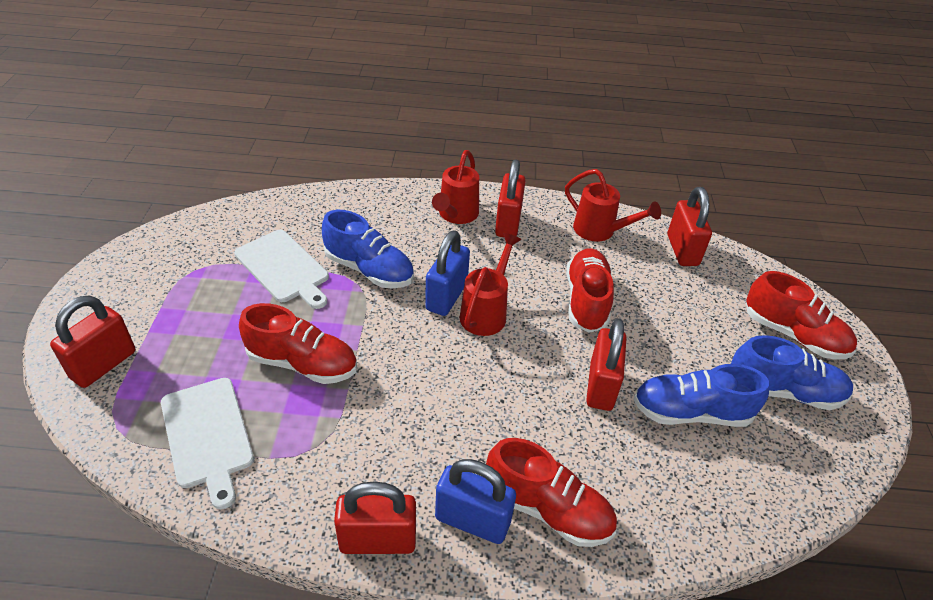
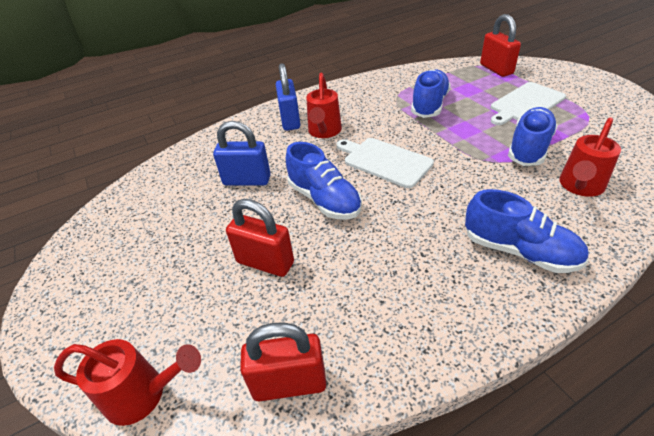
blue shoe: [322,210,414,289] [633,364,769,427] [731,335,853,410] = 3 -> [286,142,362,219] [411,70,451,118] [465,189,589,273] [508,107,558,166] = 4
red padlock: [50,295,135,388] [334,482,416,554] [495,160,526,237] [586,318,627,411] [668,187,712,266] = 5 -> [226,199,294,277] [240,322,326,402] [480,14,521,77] = 3
red shoe: [239,303,357,384] [486,438,617,547] [566,248,614,333] [746,271,857,360] = 4 -> none = 0

